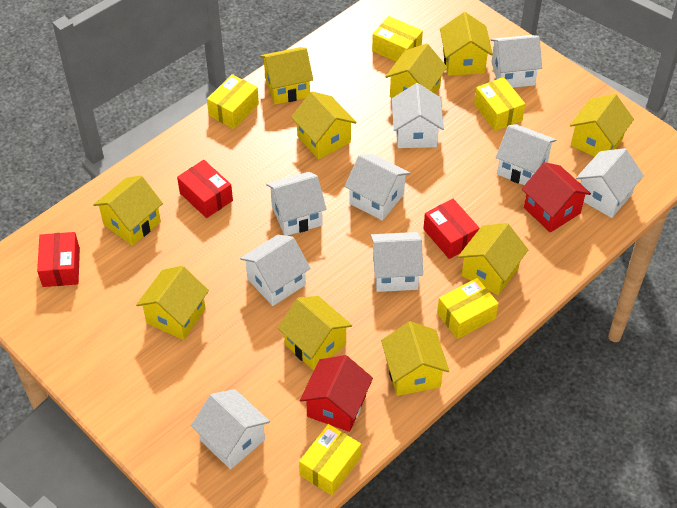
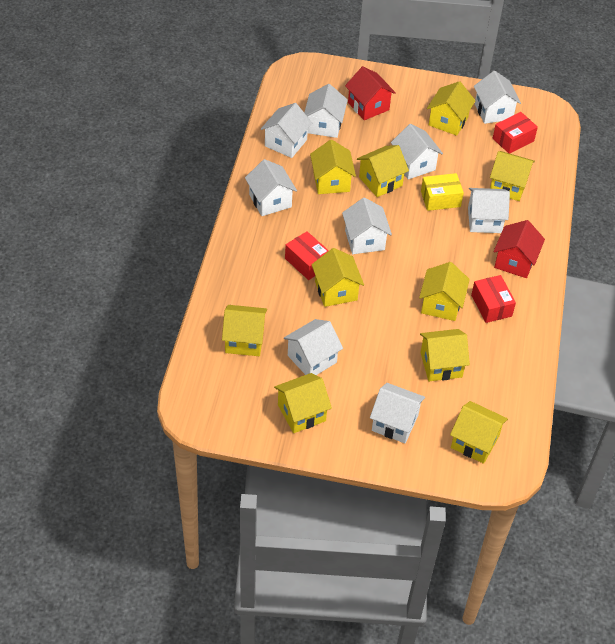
yellow box: [207,74,259,129] [299,424,361,495] [372,16,423,62] [437,278,499,339] [474,77,525,131] = 5 -> [421,173,464,211] = 1

